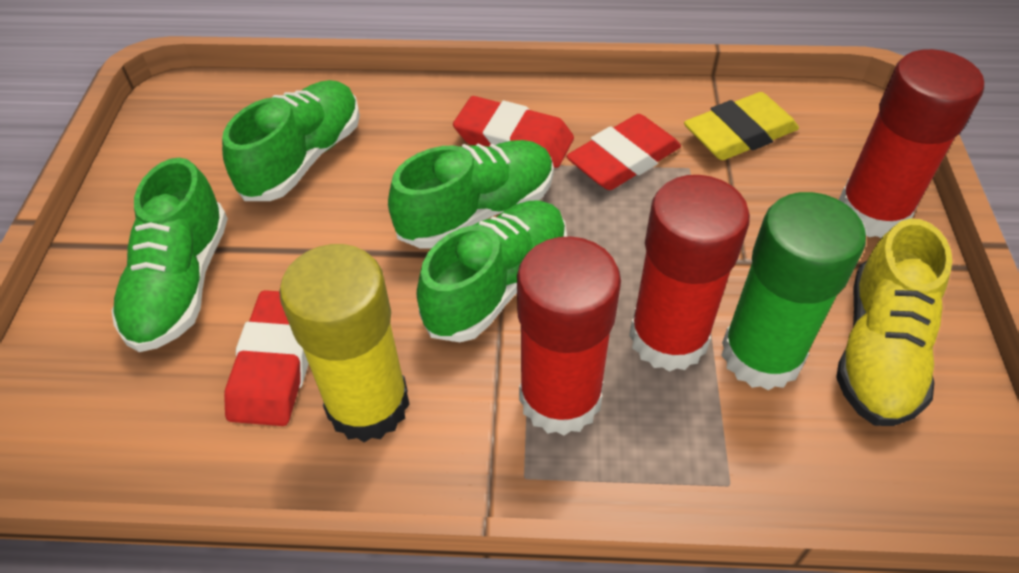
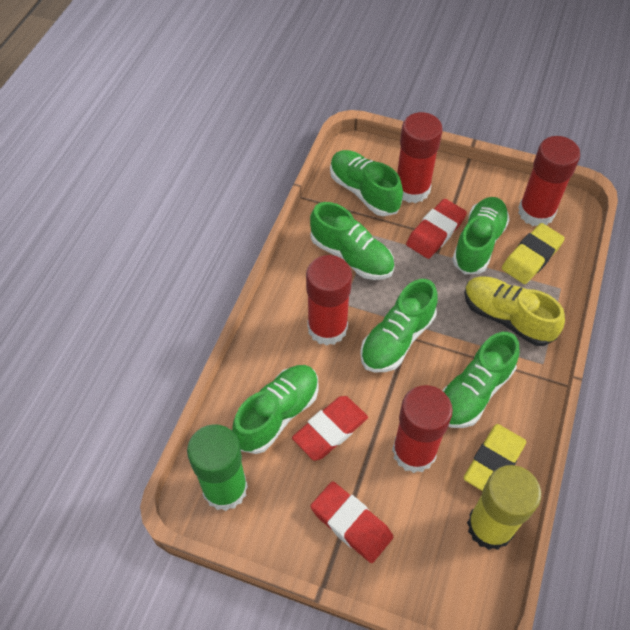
green shoe: [111,158,228,352] [222,80,360,201] [388,140,554,249] [416,200,567,342] = 4 -> [232,365,319,454] [310,202,394,280] [330,150,403,216] [360,279,438,372] [442,332,519,428] [452,197,510,274] = 6
red glue stick: [517,236,621,436] [629,175,750,372] [839,49,984,238] = 3 -> [306,255,352,346] [392,385,453,473] [397,112,443,203] [518,136,580,226] = 4
yellow eraser: [684,92,799,160] = 1 -> [464,424,526,491] [502,223,565,284] = 2

